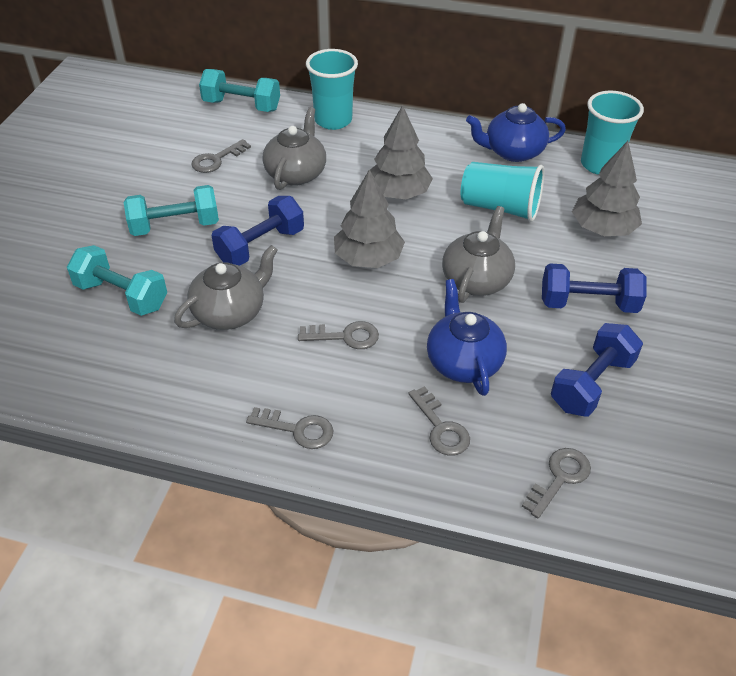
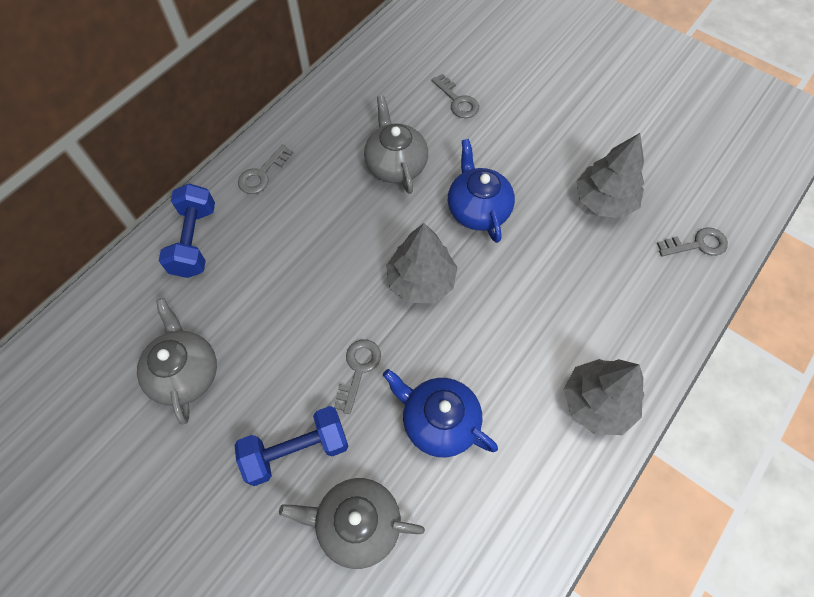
blue dumbbell: [212,196,304,266] [542,263,647,313] [551,323,643,417] = 3 -> [159,184,215,278] [235,406,349,486] = 2
grey key: [191,139,251,173] [246,407,333,449] [298,321,379,349] [409,386,470,456] [522,448,591,519] = 5 -> [238,144,293,194] [334,339,381,414] [431,74,479,118] [657,227,728,256] = 4
turquoise cup: [306,49,358,130] [461,162,544,222] [581,91,644,175] = 3 -> none = 0
turquoise dumbbell: [67,245,167,316] [123,185,219,236] [199,69,280,112] = 3 -> none = 0

